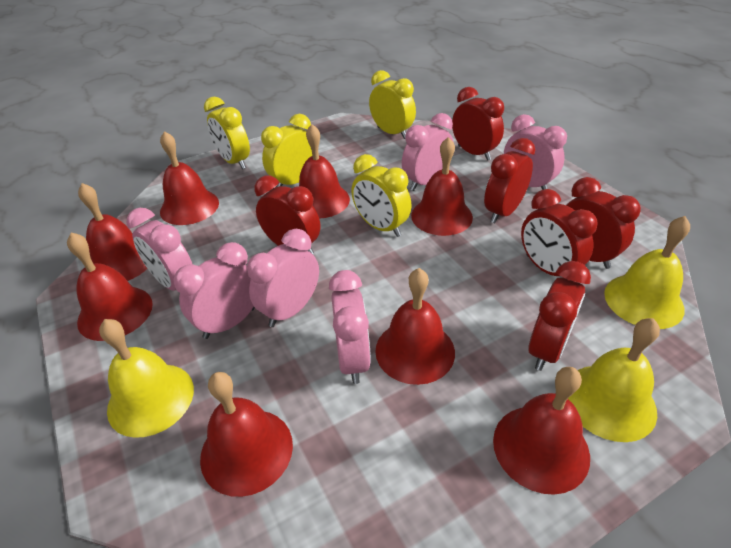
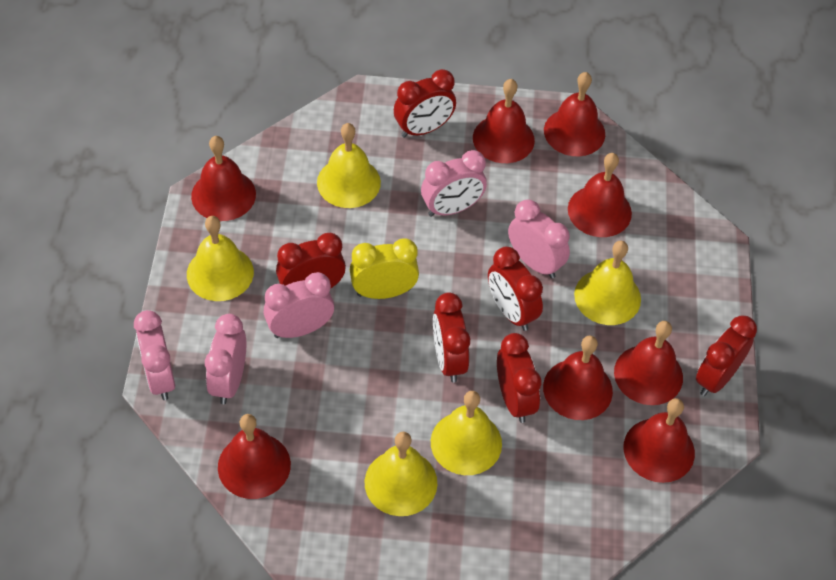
pink clock: [127,208,192,291] [174,242,255,339] [247,229,319,327] [329,270,371,384] [402,113,454,191] [504,114,567,190] = 6 -> [134,310,175,400] [205,314,246,404] [264,272,334,338] [421,150,487,217] [508,200,570,279] = 5
yellow bell: [99,319,194,438] [568,318,660,442] [604,216,690,329] = 3 -> [187,216,254,301] [317,123,381,208] [364,432,437,516] [431,391,502,475] [574,241,641,325] = 5
yellow clock: [204,97,250,169] [261,114,312,187] [351,154,412,237] [369,70,416,139] = 4 -> [350,239,419,299] = 1

